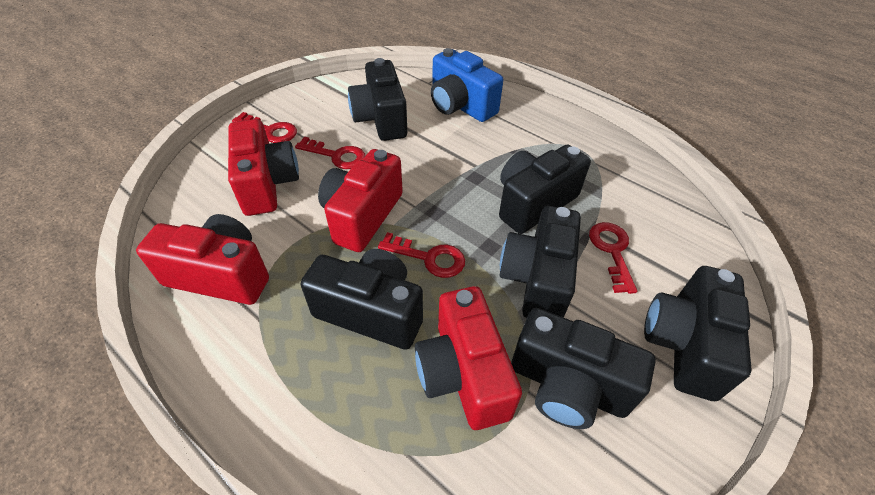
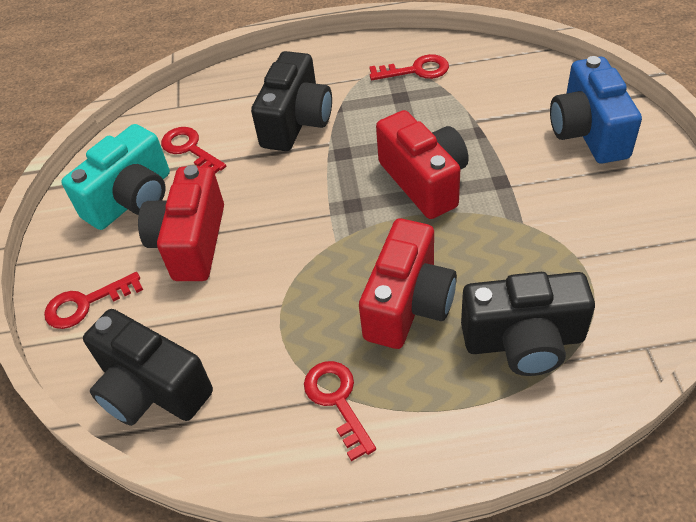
black camera: [301,249,423,350] [348,58,407,141] [499,144,591,234] [500,206,581,318] [511,308,656,429] [644,266,752,401] = 6 -> [83,309,213,426] [251,51,332,151] [461,272,595,376] = 3
red camera: [136,214,269,305] [228,119,299,216] [318,149,403,252] [415,286,522,430] = 4 -> [138,165,224,281] [359,218,457,349] [376,110,469,219] = 3
turquoise camera: none = 0 -> [61,124,170,230] = 1

